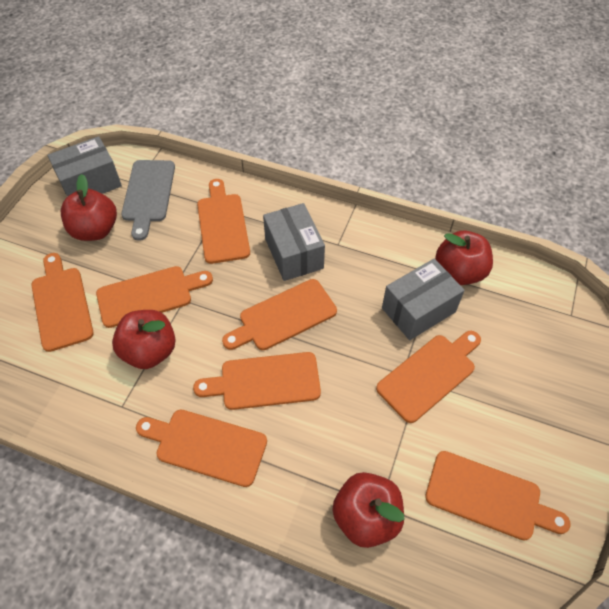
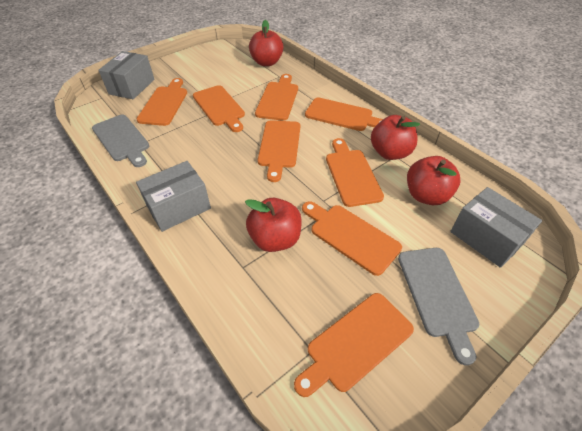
grey cutting board: [121,160,175,241] = 1 -> [92,114,149,167] [398,248,479,366] = 2

